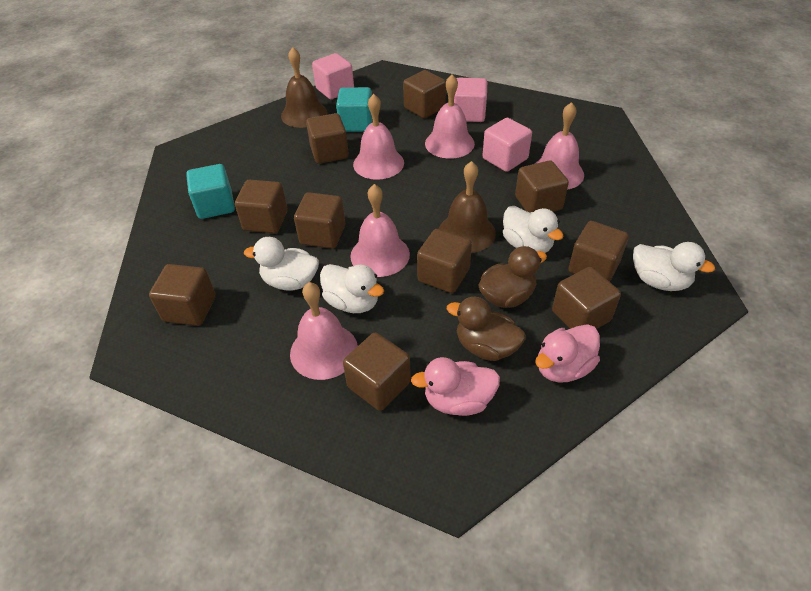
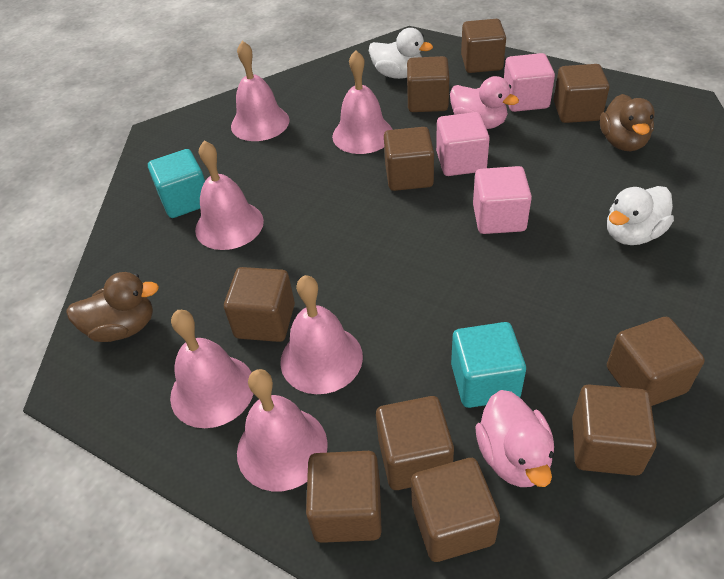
brown bell: [281,47,327,128] [439,161,496,253] = 2 -> none = 0
pink bell: [290,282,358,380] [350,184,410,277] [353,94,404,180] [425,74,475,159] [535,102,584,190] = 5 -> [170,310,254,428] [195,141,264,250] [231,41,290,141] [237,369,328,491] [280,275,363,394] [332,50,393,154] = 6
white duck: [244,237,319,291] [320,264,384,313] [503,206,564,253] [633,242,715,291] = 4 -> [369,28,433,79] [607,186,674,245] = 2

